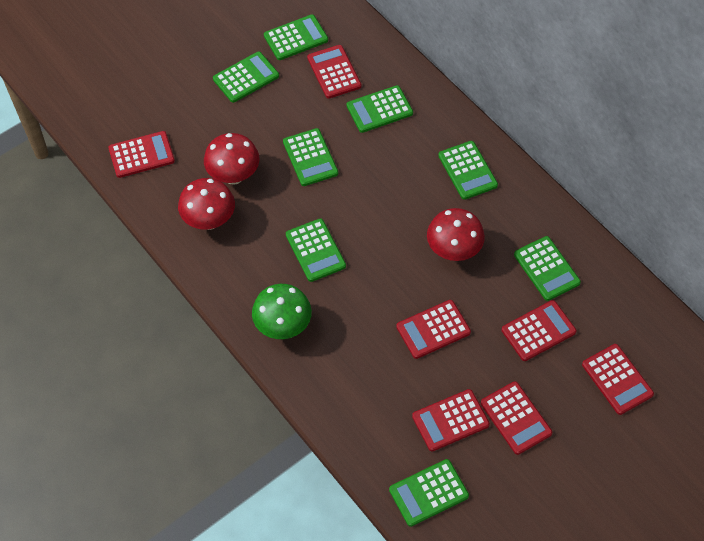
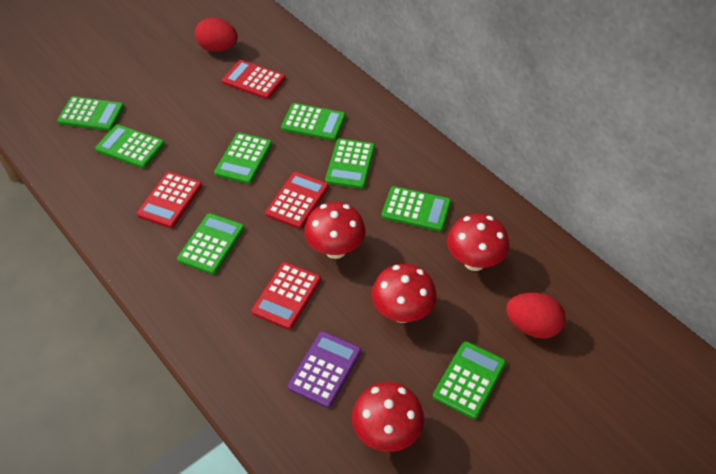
green mushroom: [252,284,312,339] = 1 -> none = 0
purple calculator: none = 0 -> [288,331,361,408] = 1
red calculator: [108,131,175,178] [307,45,362,99] [396,300,471,359] [412,389,490,452] [481,381,552,455] [501,300,577,361] [582,344,654,415] = 7 -> [137,172,202,228] [222,60,285,99] [251,262,321,330] [265,172,329,229] = 4
red egg: none = 0 -> [195,17,238,52] [506,293,566,339] = 2
red mushroom: [178,178,235,230] [204,133,259,185] [427,208,485,261] = 3 -> [304,202,366,259] [352,382,424,452] [372,264,437,323] [447,214,509,271] = 4

